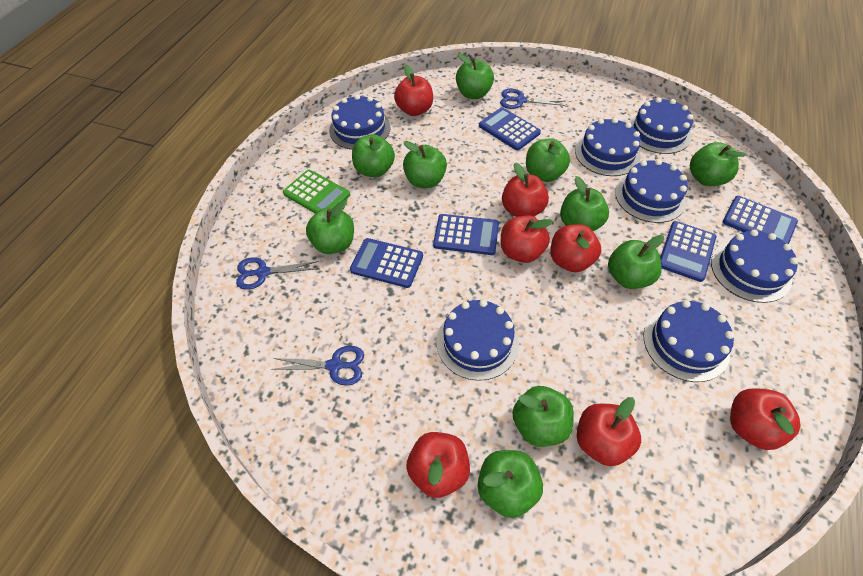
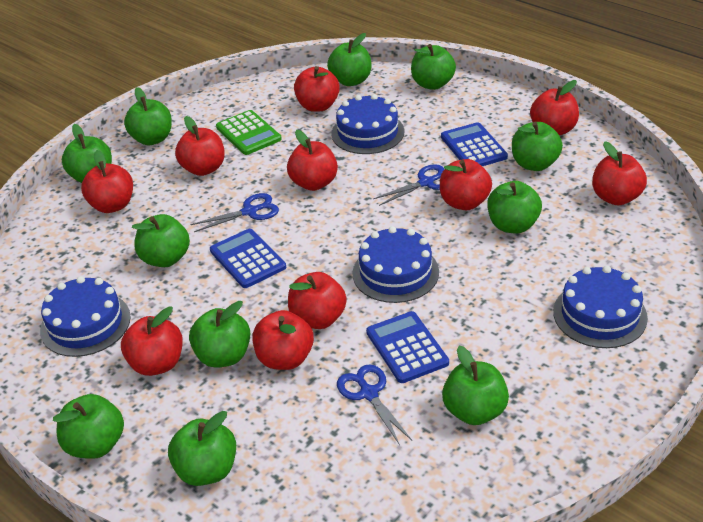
blue cake: [329,95,390,150] [437,299,519,381] [575,118,641,176] [615,159,688,223] [629,97,693,154] [644,300,734,382] [711,230,798,303] = 7 -> [40,276,131,357] [331,94,404,154] [352,226,439,303] [553,266,648,348] = 4
blue calculator: [350,238,423,288] [433,214,499,255] [479,107,541,150] [660,221,716,282] [723,196,798,244] = 5 -> [210,229,286,288] [366,311,449,383] [441,122,508,166] = 3
green apple: [306,200,354,254] [352,134,395,177] [403,141,447,188] [456,54,494,99] [478,450,543,518] [512,386,574,447] [526,138,570,182] [560,176,609,231] [608,235,664,289] [690,142,746,186] = 10 -> [53,394,124,459] [62,124,112,183] [124,87,172,145] [132,214,190,267] [168,411,236,486] [189,301,250,368] [327,33,371,86] [411,44,456,90] [442,346,509,425] [487,181,542,233] [512,122,563,171] = 11
red apple: [394,65,433,116] [406,432,470,498] [501,215,553,263] [502,163,549,217] [550,224,601,272] [577,397,641,466] [730,388,801,450] = 7 -> [81,150,133,213] [121,306,183,376] [175,116,225,176] [253,310,314,370] [287,130,338,191] [288,272,347,329] [294,66,340,112] [440,159,492,210] [530,80,579,135] [592,141,647,205] = 10

